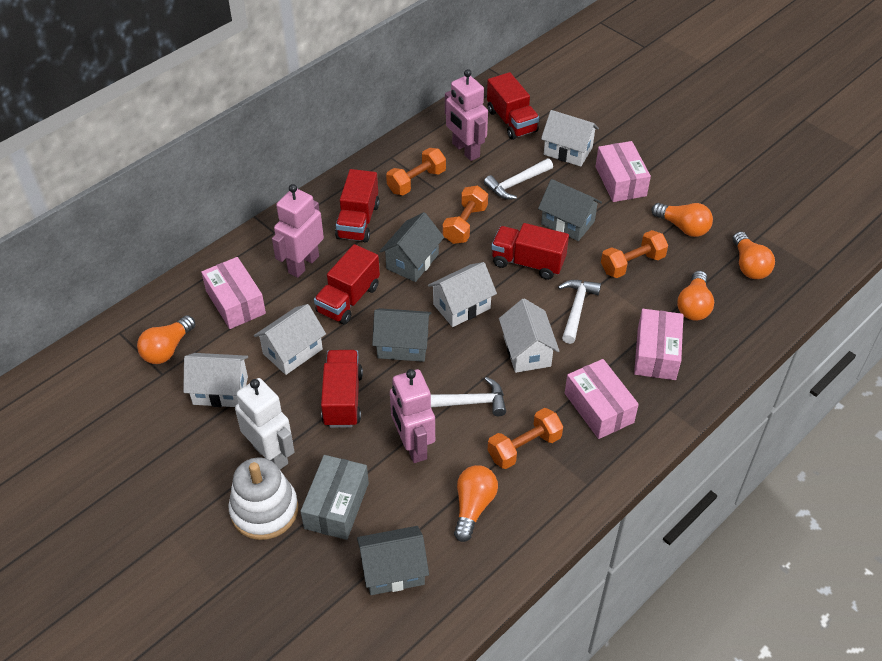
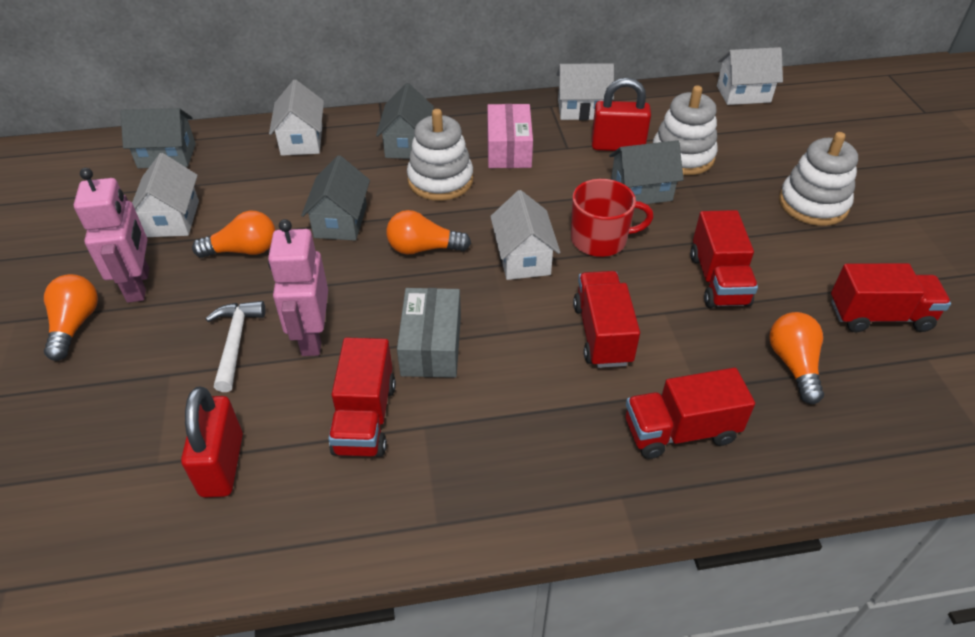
orange dumbbell: [386,148,446,195] [443,186,488,244] [488,408,563,469] [601,230,668,278] = 4 -> none = 0
orange light bulb: [137,315,196,364] [454,465,498,542] [651,203,713,237] [677,271,714,321] [733,232,775,279] = 5 -> [44,274,98,361] [192,211,275,258] [386,210,471,254] [769,312,824,404] = 4
pink box: [201,257,266,329] [565,359,639,439] [595,141,651,202] [634,309,683,380] = 4 -> [487,104,533,168] = 1
pink robot: [272,184,324,278] [390,369,435,463] [445,69,488,161] = 3 -> [74,168,149,303] [268,219,328,356] = 2
red mug: none = 0 -> [571,179,654,257] = 1
red padlock: none = 0 -> [181,387,243,498] [592,78,651,151] = 2
white hammer: [431,377,506,416] [484,158,553,199] [558,280,601,344] = 3 -> [206,301,265,392] = 1
white robot: [235,378,295,470] = 1 -> none = 0
white stacking toy: [228,457,298,540] = 1 -> [407,109,473,201] [653,85,718,175] [779,132,858,226] = 3

